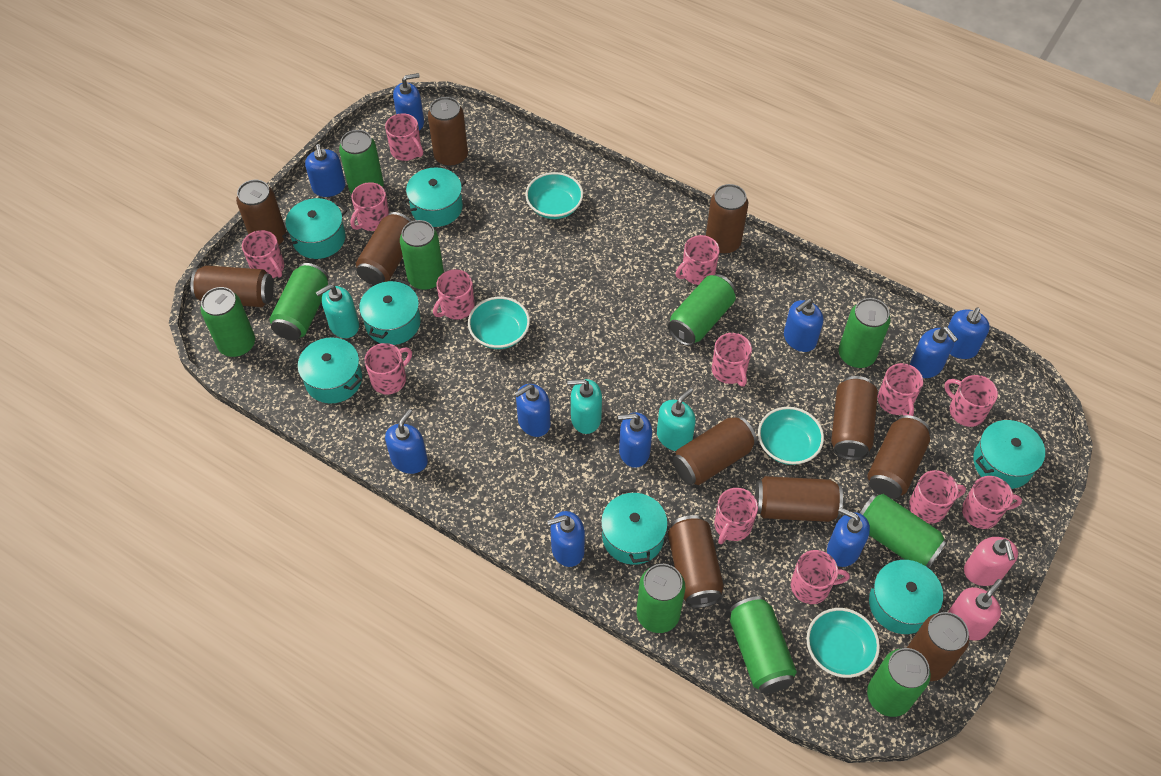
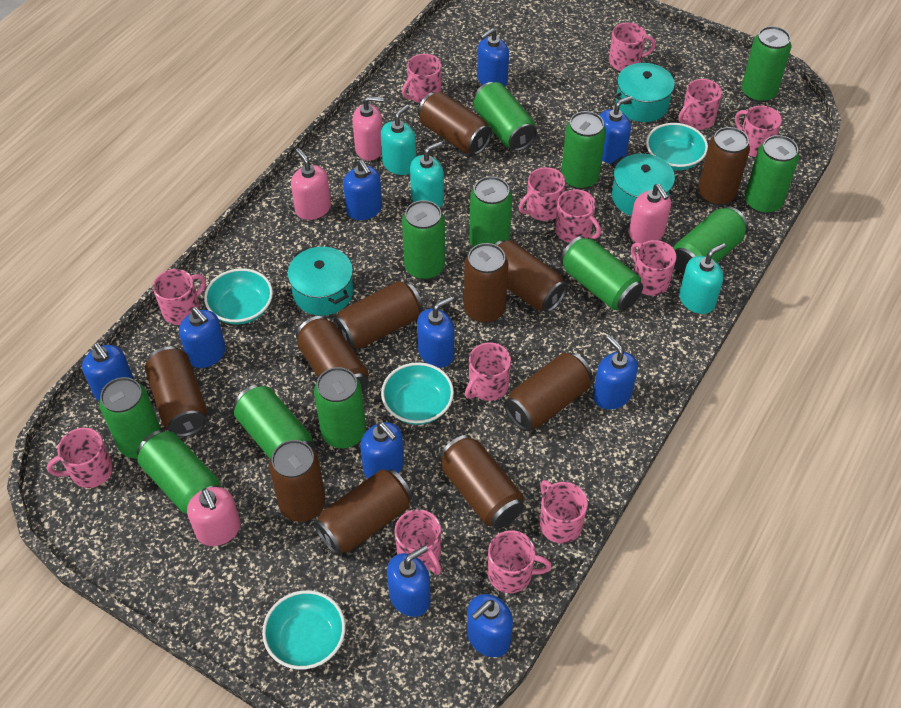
green can: [201,287,255,357] [270,263,329,340] [339,130,384,194] [400,220,444,290] [636,564,685,633] [667,274,736,346] [730,596,797,694] [839,298,891,368] [860,494,948,568] [867,648,931,717] = 10 -> [99,377,161,458] [137,430,221,514] [234,385,316,459] [314,367,366,448] [402,200,445,280] [469,176,512,247] [474,82,537,151] [560,236,643,311] [561,111,606,189] [673,206,748,275] [742,26,791,103] [745,135,799,214] = 12
pink soap dispenser: [948,579,1002,641] [964,537,1018,586] = 2 -> [187,487,241,546] [291,148,331,220] [352,96,384,161] [629,184,671,244] = 4
turquoise pot: [282,198,347,259] [297,338,362,403] [359,279,421,345] [402,167,466,227] [601,489,668,565] [866,560,949,634] [973,420,1046,489] = 7 -> [288,247,353,316] [612,154,676,216] [615,63,675,122] = 3

